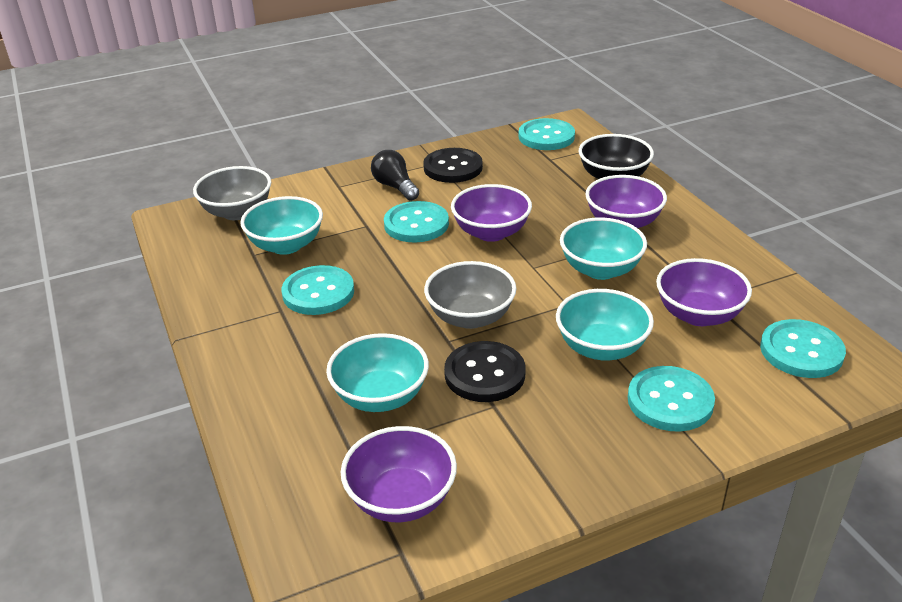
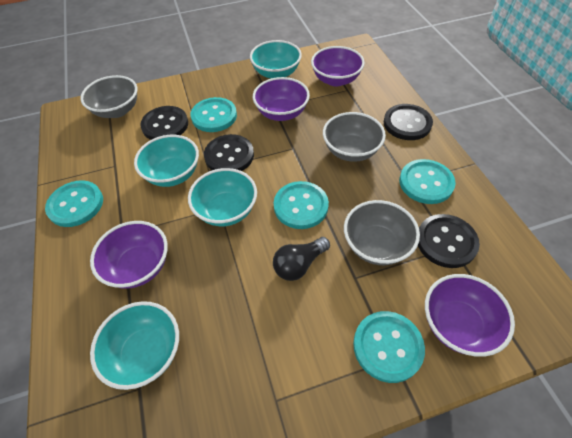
black bowl: [579,134,654,179] = 1 -> none = 0
black button: [423,148,483,183] [444,341,525,402] = 2 -> [140,106,188,140] [204,134,254,171] [384,104,433,140] [418,214,480,268] = 4
grey bowl: [193,166,271,220] [424,261,516,329] = 2 -> [80,75,137,118] [323,112,386,162] [344,200,420,265] = 3

